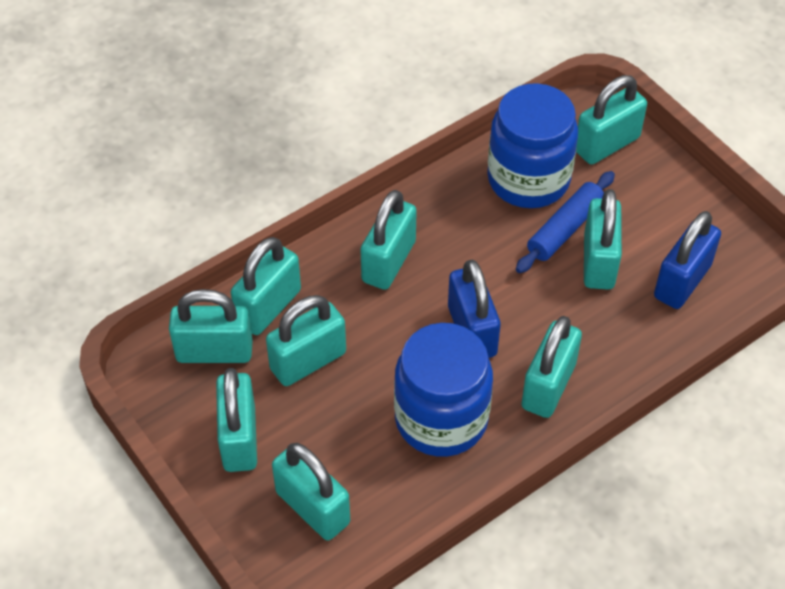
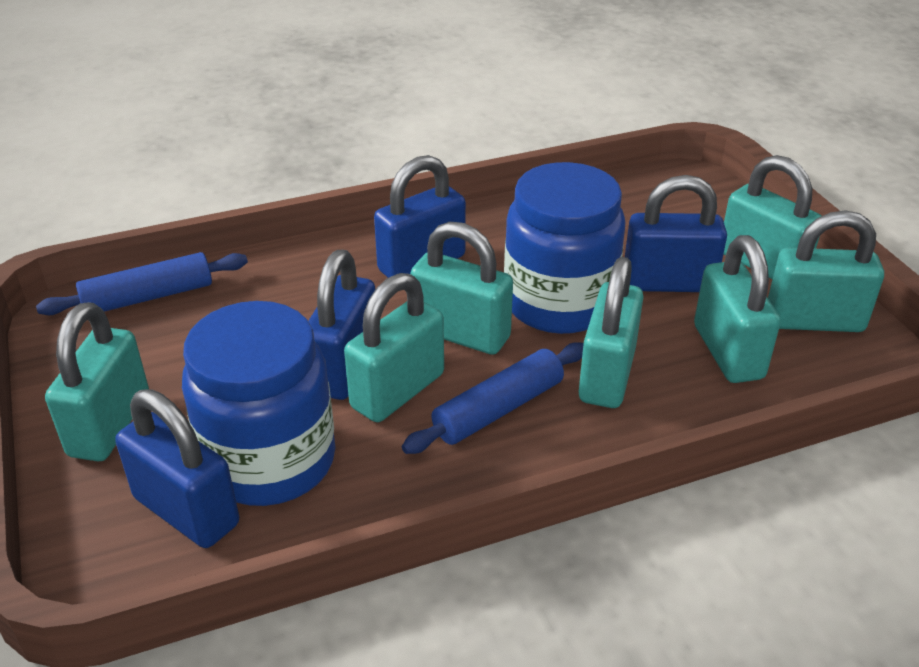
blue padlock: [448,260,501,358] [654,211,721,309] = 2 -> [115,389,239,548] [308,250,375,400] [374,155,466,278] [625,175,727,292] = 4
blue rolling pin: [516,171,615,273] = 1 -> [36,252,248,315] [402,342,584,454] = 2
turquoise padlock: [169,289,253,363] [216,368,257,472] [231,237,301,335] [266,295,346,386] [272,443,350,540] [360,190,417,290] [521,316,582,418] [576,75,647,165] [584,189,622,290] = 9 -> [45,302,149,461] [344,273,444,422] [410,222,513,355] [579,257,643,408] [694,235,781,383] [724,155,821,279] [768,210,884,332] = 7

